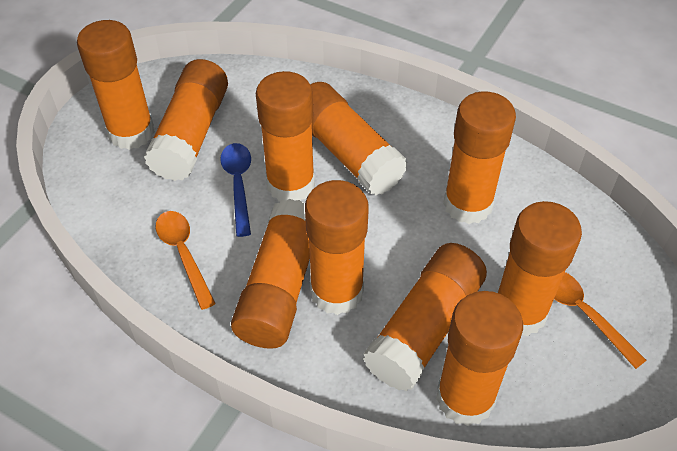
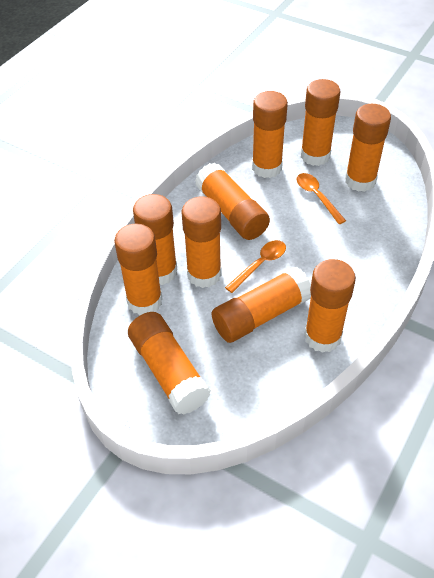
blue spoon: [220,143,251,237] = 1 -> none = 0

